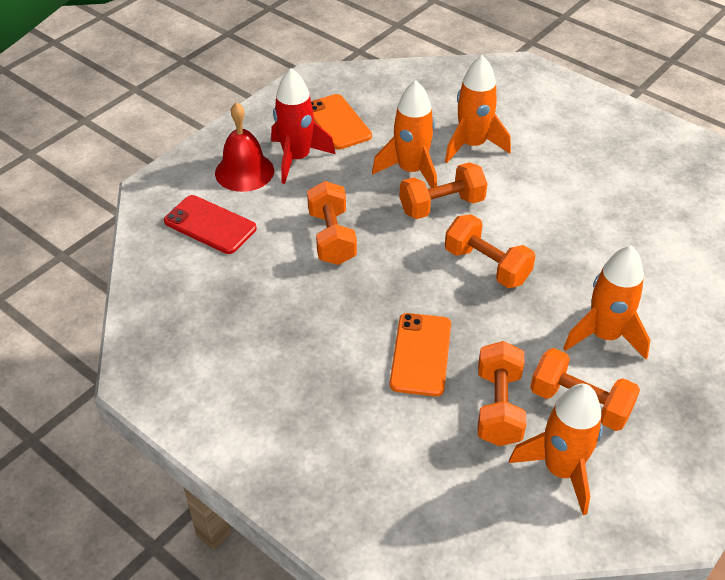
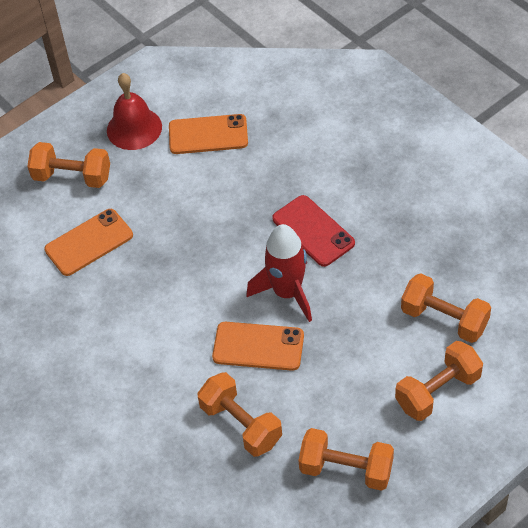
orange phone: [311,94,372,150] [390,313,451,397] = 2 -> [44,209,133,276] [169,114,248,154] [212,322,304,371] = 3
orange rocket: [372,80,437,188] [445,55,511,163] [509,384,603,515] [563,245,650,359] = 4 -> none = 0

